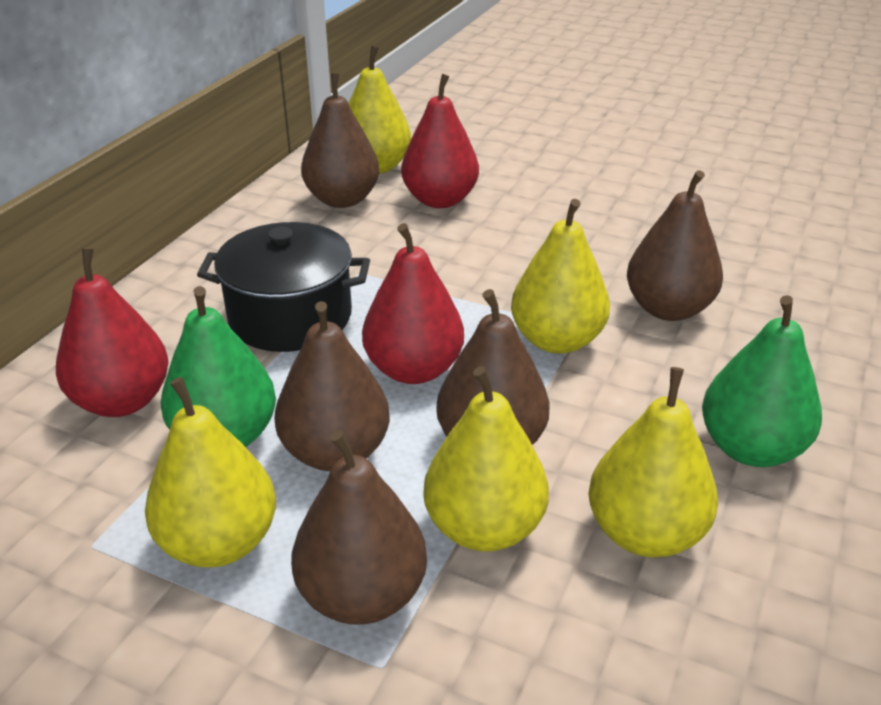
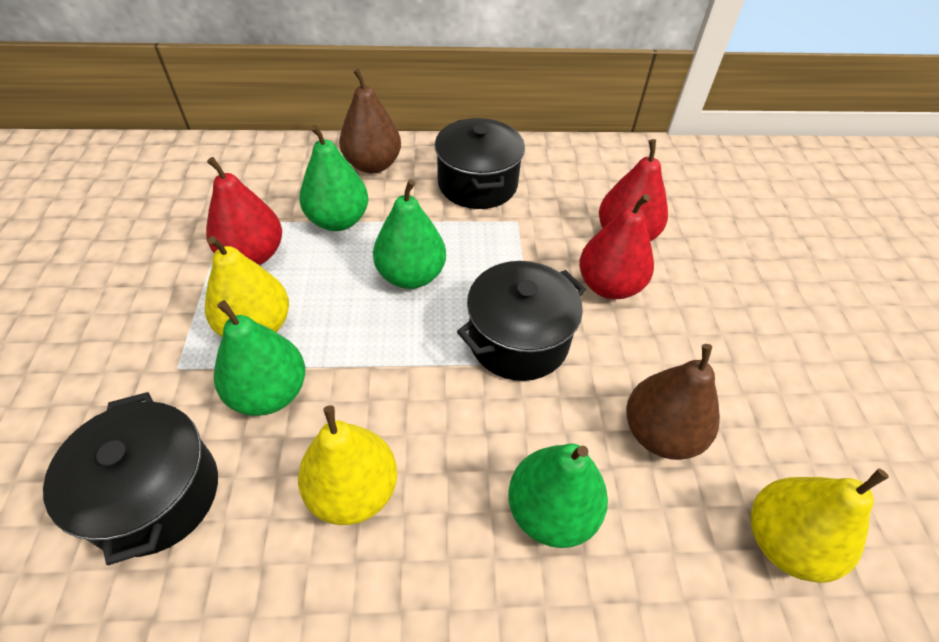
black pot: [197,222,370,352] = 1 -> [43,392,218,565] [435,118,525,209] [457,261,586,381] = 3
brown pear: [274,301,390,471] [291,430,427,625] [301,73,379,208] [436,289,549,445] [627,170,723,321] = 5 -> [339,69,401,173] [626,344,720,460] = 2
green pear: [161,286,276,447] [702,295,822,467] = 2 -> [214,300,305,416] [299,125,369,231] [373,179,446,289] [508,443,608,548] = 4
yellow pear: [145,377,276,567] [348,46,411,174] [423,366,549,551] [511,199,610,354] [588,367,718,557] = 5 -> [205,236,289,337] [298,405,397,525] [751,468,889,583] = 3

